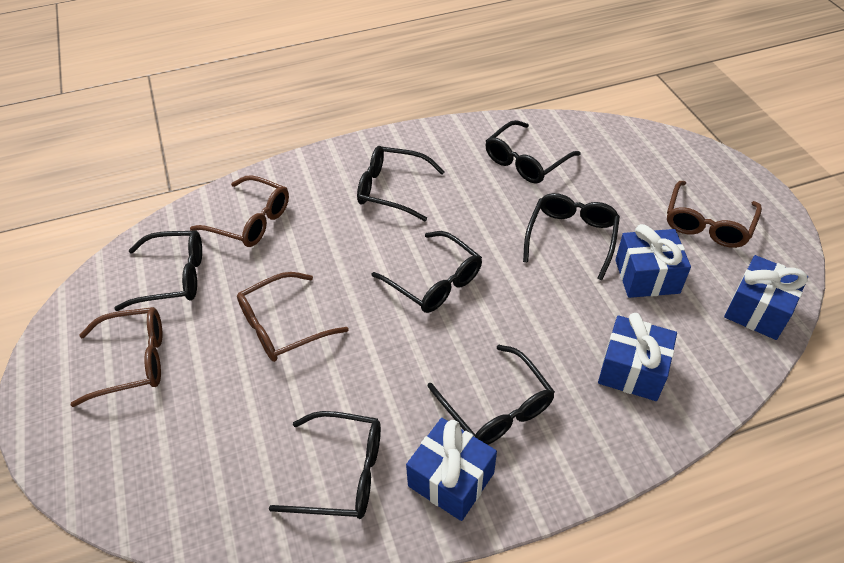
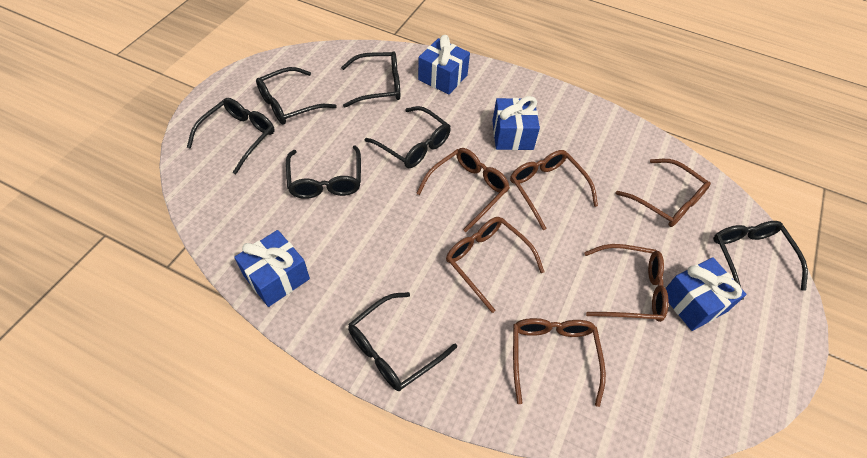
brown glasses: [71,307,162,407] [190,175,289,247] [237,272,349,362] [667,181,762,248] = 4 -> [416,148,510,232] [446,217,544,313] [510,150,598,230] [513,318,606,407] [584,244,669,322] [615,159,711,227] = 6

